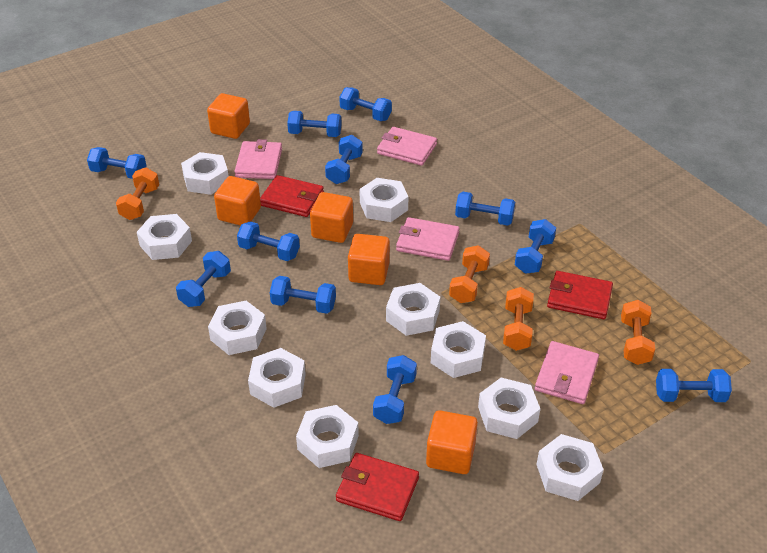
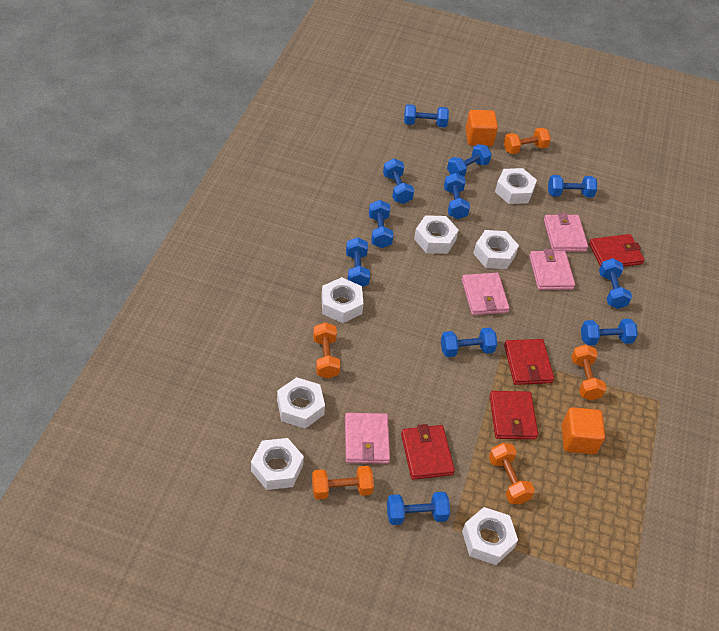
orange cube: [207,93,250,139] [214,176,261,226] [310,192,353,243] [348,234,390,285] [426,410,478,474] = 5 -> [465,110,498,146] [562,407,605,454] = 2
orange dumbbell: [116,167,159,220] [449,245,490,303] [503,287,534,351] [621,300,655,365] = 4 -> [312,466,374,500] [313,322,340,378] [489,443,535,504] [504,128,551,154] [571,345,607,400] = 5
red wallet: [260,175,324,217] [336,453,419,521] [547,271,613,319] = 3 -> [401,424,455,480] [490,391,538,439] [504,339,554,385] [589,234,645,267] = 4
white nut: [137,214,192,260] [181,152,228,195] [208,301,267,355] [248,348,306,408] [296,405,359,468] [359,178,408,222] [386,283,440,336] [431,321,486,378] [478,378,540,439] [536,434,604,501] = 10 -> [251,438,304,490] [277,377,325,429] [321,277,363,323] [414,215,459,254] [462,507,518,565] [473,230,519,269] [495,168,537,204] = 7

